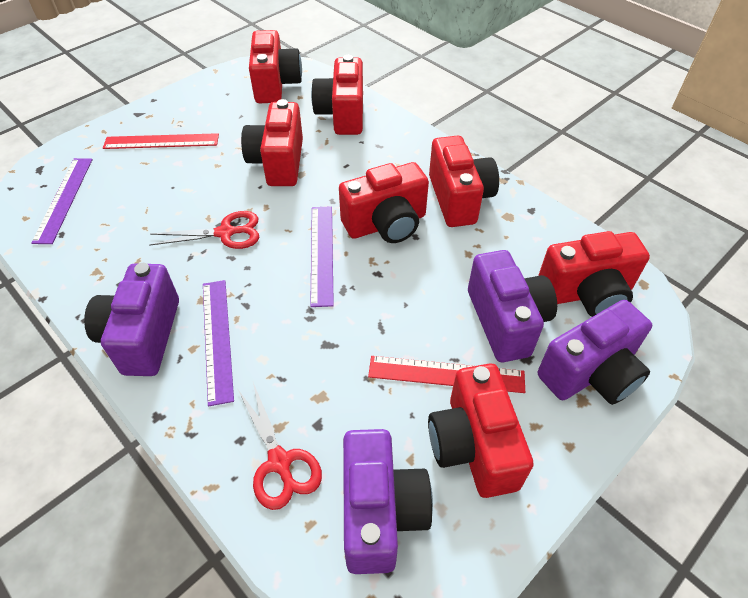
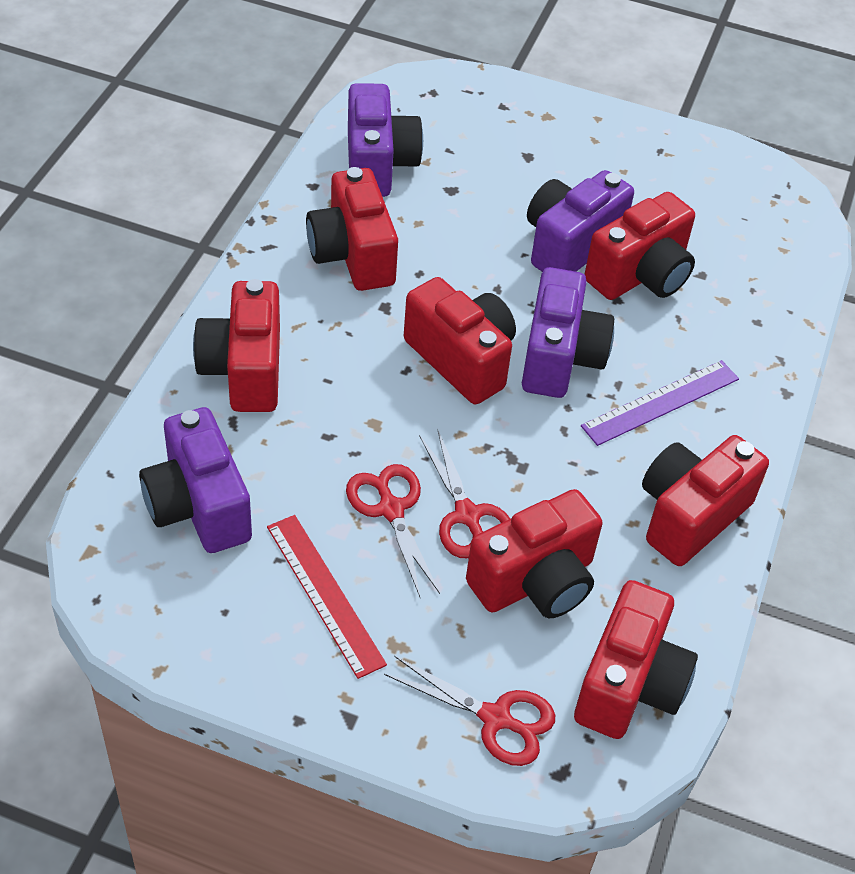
purple ruler: [31,158,93,244] [203,280,234,406] [310,206,334,307] = 3 -> [581,360,739,446] = 1
red ruler: [103,133,219,149] [368,356,525,393] = 2 -> [267,515,387,679] = 1
red scissors: [149,211,259,249] [238,382,322,510] = 2 -> [346,464,440,597] [384,656,555,766] [419,429,510,558] = 3

